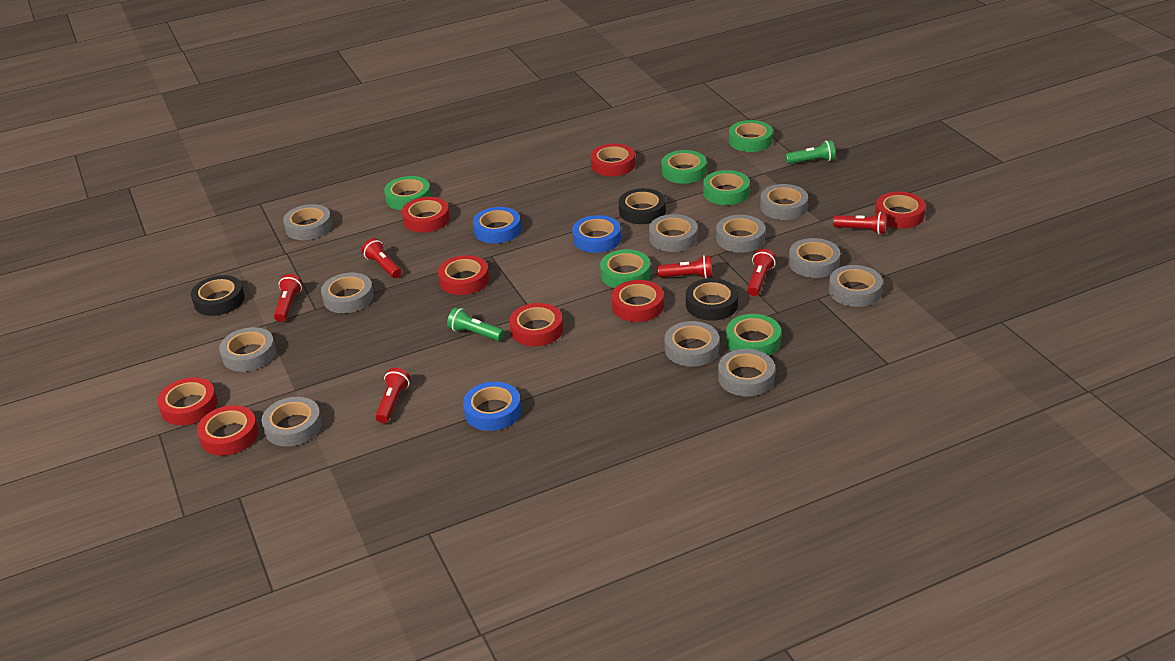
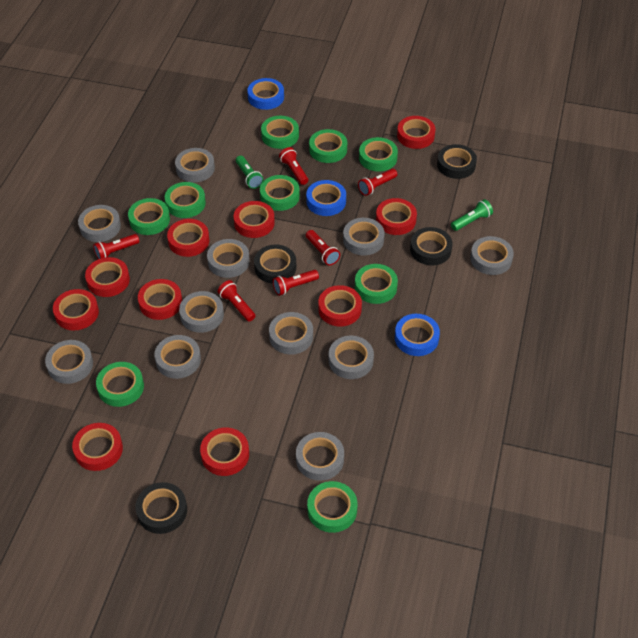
black tape: [191,275,245,316] [619,188,666,224] [686,278,738,321] = 3 -> [135,482,187,534] [254,245,296,284] [410,227,452,265] [437,144,477,179] = 4
green tape: [384,176,431,210] [600,249,651,288] [662,150,707,184] [703,170,750,205] [726,314,781,356] [729,120,773,152] = 6 -> [96,362,144,407] [128,198,170,235] [165,182,206,218] [260,175,300,211] [261,116,299,149] [307,481,358,533] [309,129,347,163] [355,264,398,304] [359,137,398,171] = 9
red tape: [157,377,218,425] [197,405,258,456] [402,197,450,233] [438,255,489,295] [509,303,563,346] [590,143,635,176] [612,280,664,322] [875,192,925,228] = 8 -> [53,289,99,331] [72,423,123,471] [85,257,130,297] [138,279,182,320] [167,219,210,257] [200,428,249,476] [234,201,275,238] [318,285,362,326] [376,198,417,235] [397,116,435,149] = 10

